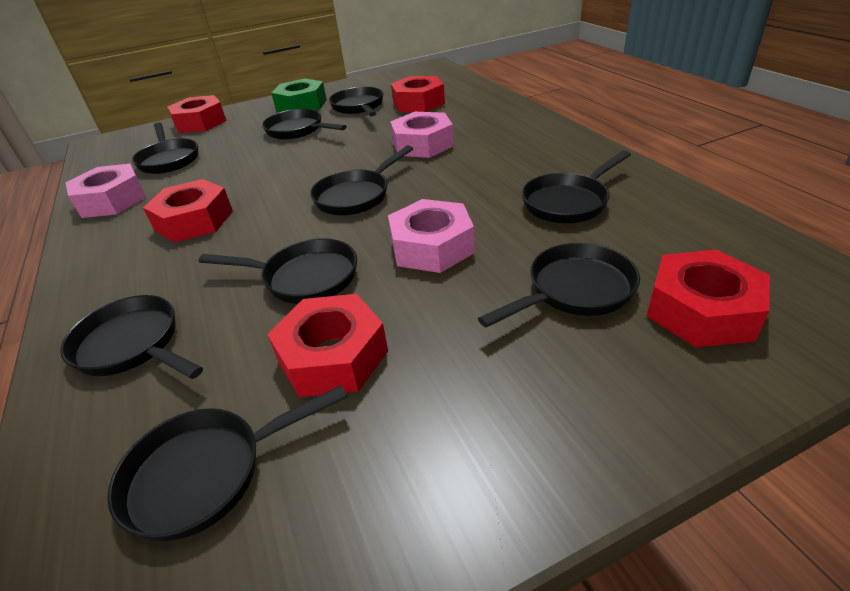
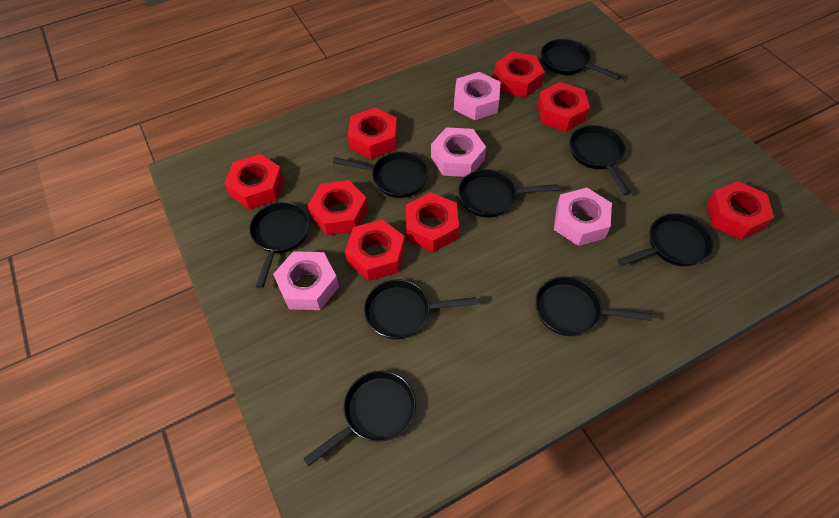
green nut: [271,79,327,112] = 1 -> none = 0
pink nut: [66,164,146,218] [388,199,475,273] [390,112,454,158] = 3 -> [273,251,339,310] [431,127,486,177] [454,72,500,120] [554,188,612,246] = 4
red nut: [143,179,233,242] [167,95,227,133] [267,294,388,397] [391,76,445,112] [647,250,770,347] = 5 -> [224,154,284,210] [308,180,368,236] [345,219,405,281] [348,108,397,159] [406,192,459,252] [494,52,545,98] [537,82,590,132] [707,181,774,240] = 8

